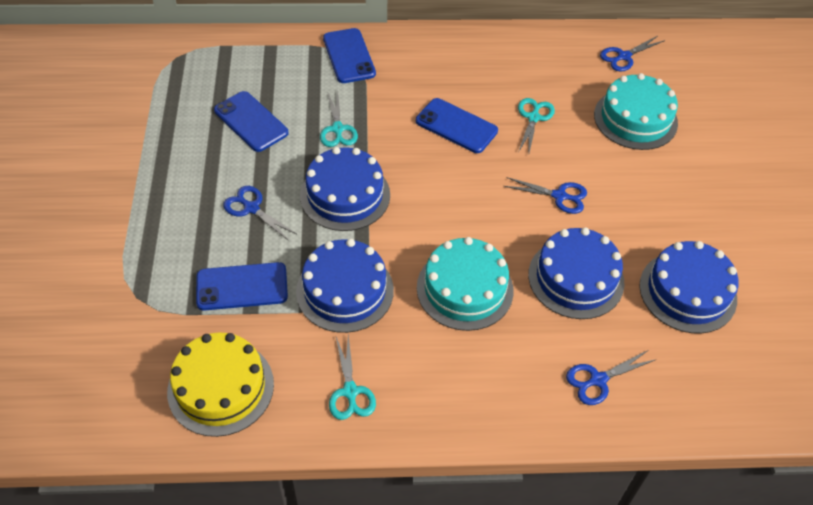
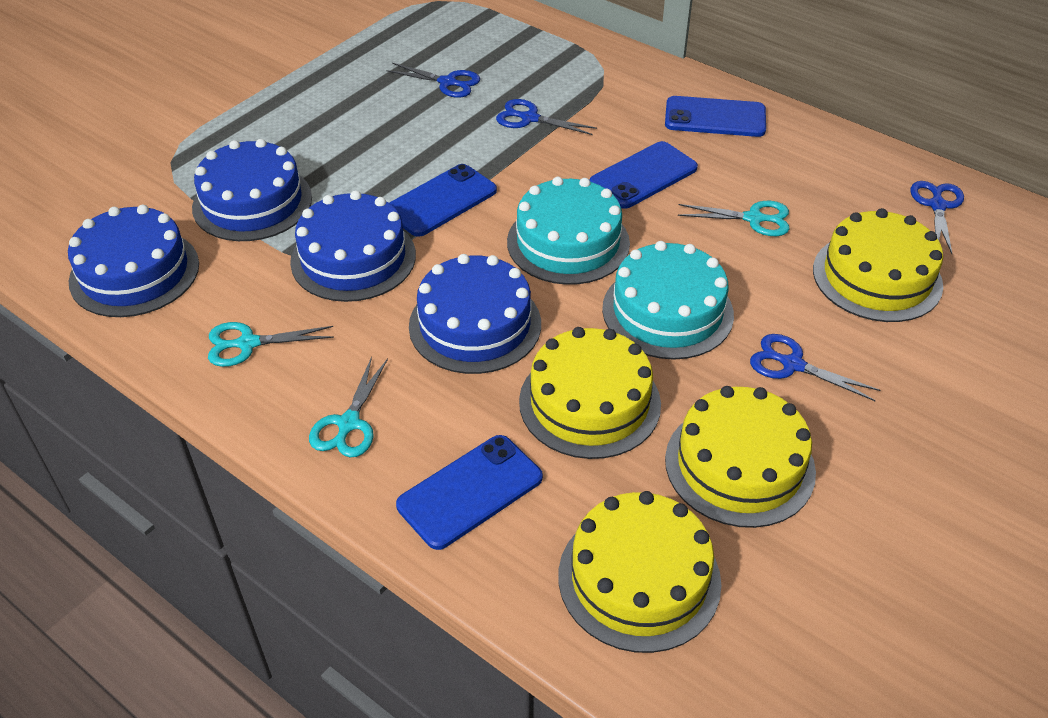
yellow cake: [167,332,274,437] = 1 -> [519,327,661,459] [559,491,721,653] [665,386,816,528] [813,208,943,322] = 4

